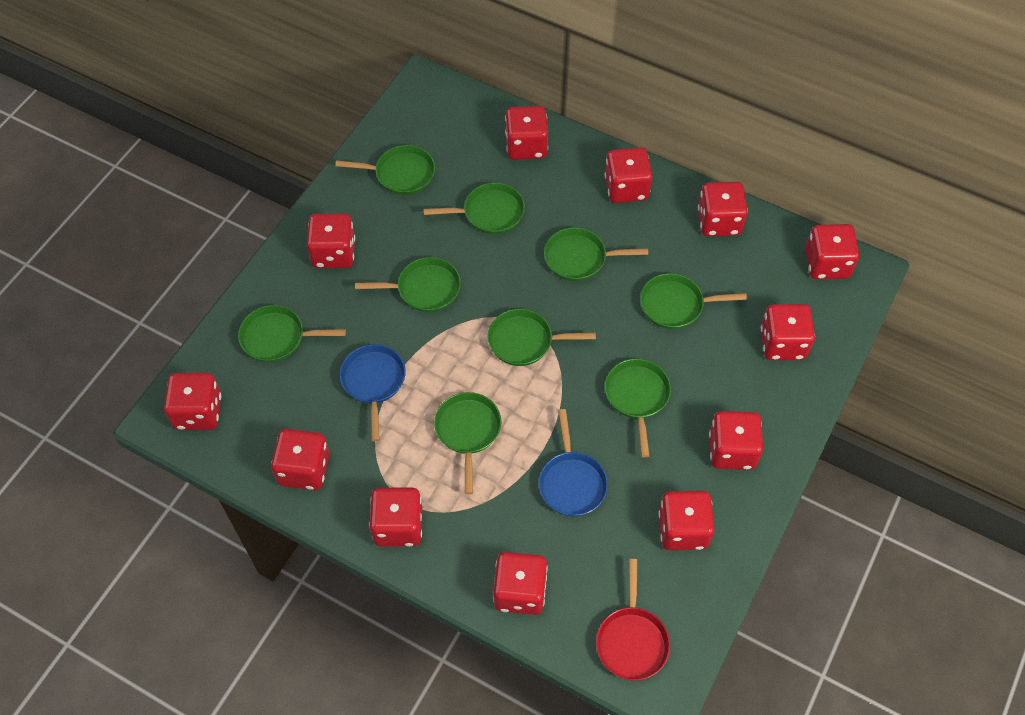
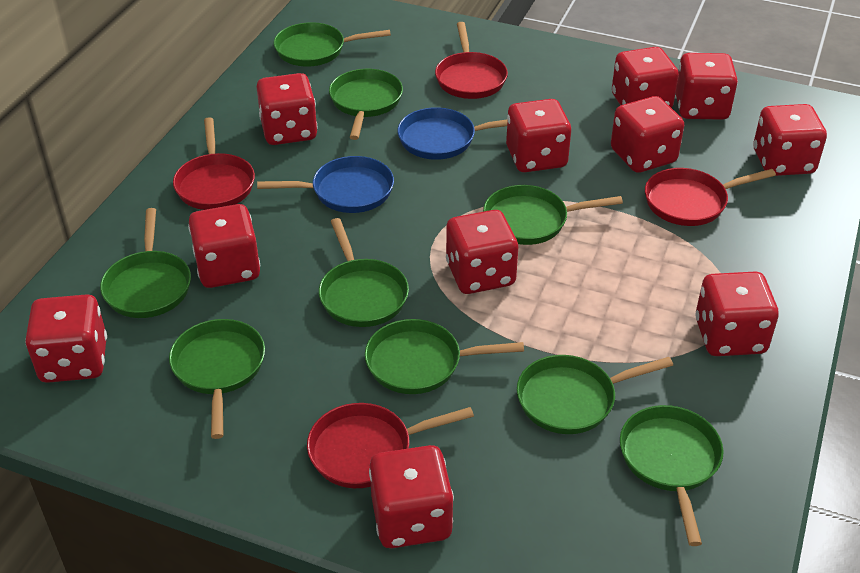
red dice: [164,373,221,430] [271,429,329,490] [307,214,355,268] [369,488,422,547] [493,552,548,615] [505,106,548,160] [605,147,652,203] [659,491,715,550] [698,182,748,236] [709,411,763,470] [761,304,815,360] [805,224,860,280] = 12 -> [25,294,107,383] [188,204,260,288] [257,73,318,145] [369,445,454,548] [446,210,518,294] [506,99,571,172] [611,96,684,173] [612,47,679,108] [676,53,738,120] [695,272,779,356] [753,104,827,176] = 11
red pan: [596,559,670,681] = 1 -> [173,117,255,210] [307,403,474,488] [435,22,508,99] [645,168,776,226] = 4

